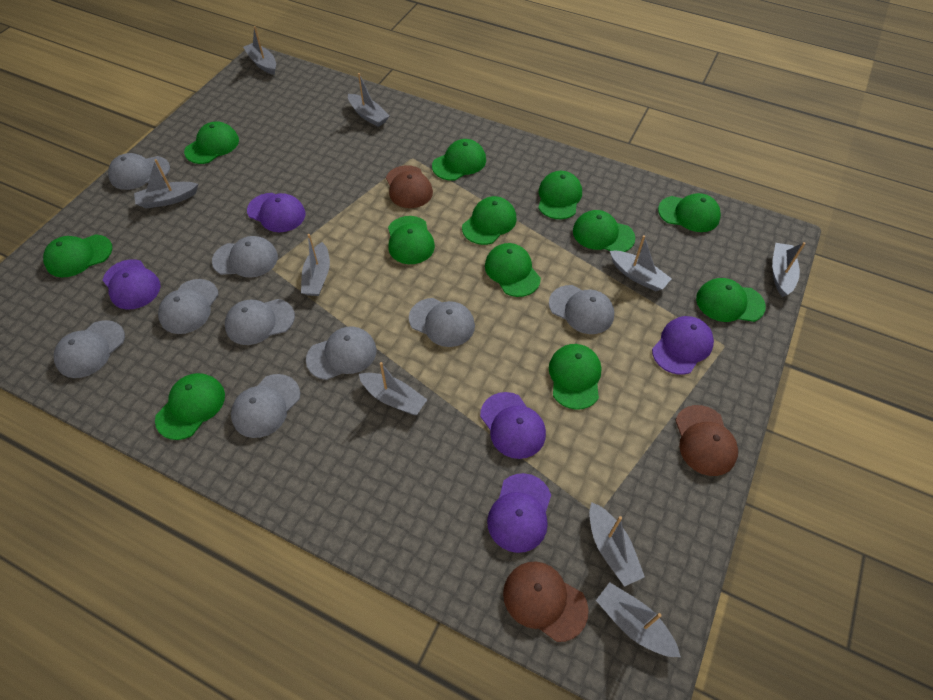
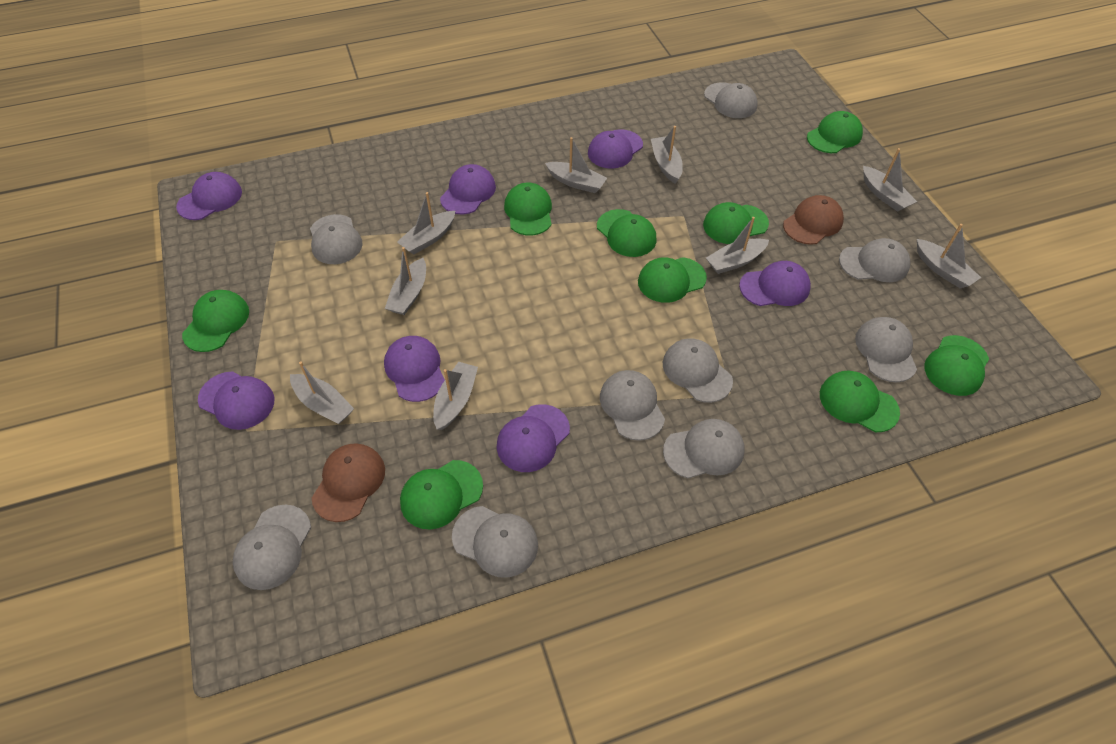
brown cap: [386,165,433,208] [503,561,589,642] [675,405,738,476] = 3 -> [312,443,385,522] [783,195,844,245] = 2
green cap: [43,234,112,277] [155,373,225,440] [184,122,239,164] [388,216,435,264] [432,139,486,181] [462,196,517,245] [485,243,541,297] [538,171,582,219] [549,344,602,410] [573,210,635,252] [658,193,721,232] [696,278,766,322] = 12 -> [182,290,249,352] [400,460,483,530] [504,183,552,236] [597,209,657,257] [638,257,707,303] [703,202,769,244] [807,111,863,153] [820,371,900,432] [924,335,989,396] = 9
purple cap: [103,259,161,309] [247,193,305,232] [480,392,546,459] [487,473,551,553] [652,316,714,375] = 5 -> [176,172,242,220] [198,371,275,430] [384,336,445,402] [440,164,496,214] [497,404,570,472] [588,129,643,169] [739,261,811,306] = 7

